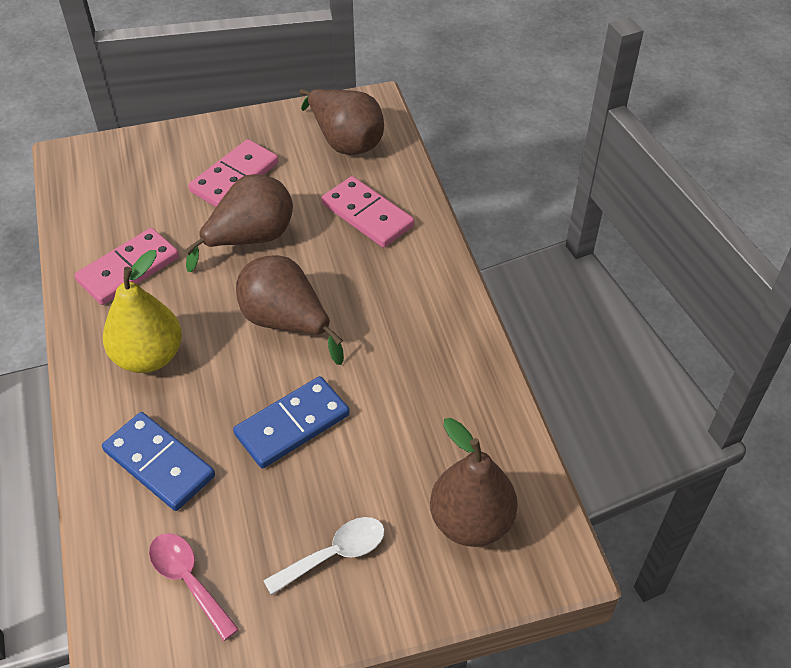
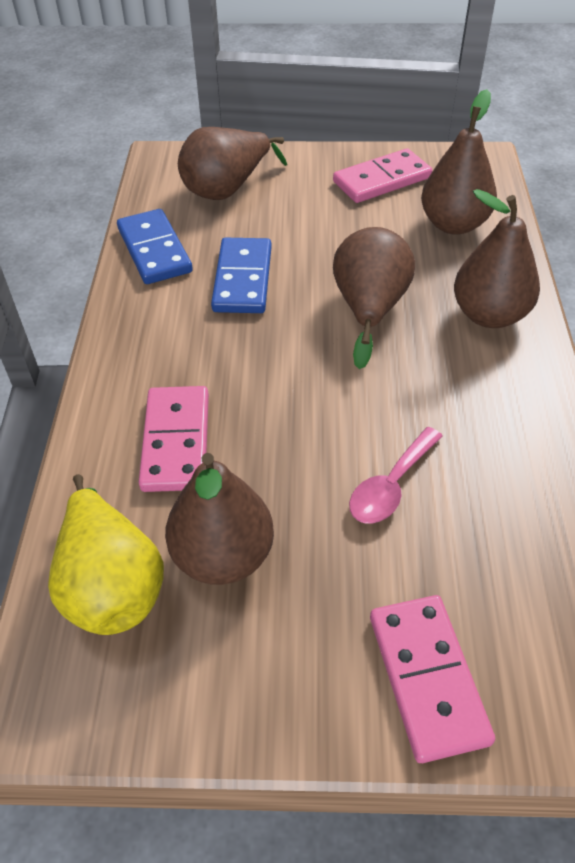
brown pear: [184,174,293,272] [236,255,344,365] [299,89,384,155] [430,418,518,547] = 4 -> [165,453,274,585] [178,127,287,200] [333,227,415,369] [421,89,497,235] [454,189,540,328] = 5
white spoon: [263,517,385,595] = 1 -> none = 0

